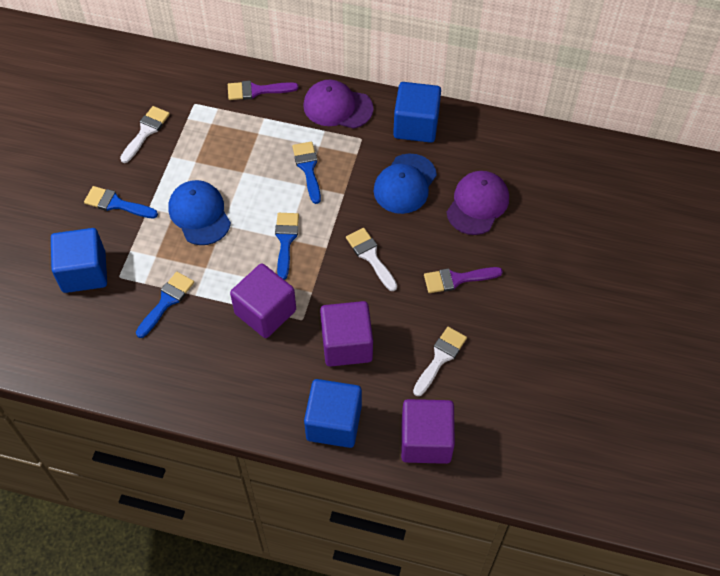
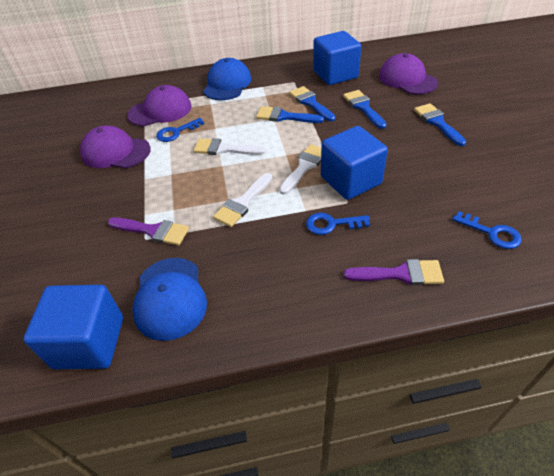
blue key: none = 0 -> [156,118,204,142] [306,213,370,235] [452,211,522,249] = 3
purple cap: [303,80,374,129] [446,171,509,235] = 2 -> [80,126,151,168] [127,85,191,126] [379,53,438,95] = 3
purple cube: [230,263,296,338] [320,301,373,367] [401,399,455,464] = 3 -> none = 0

